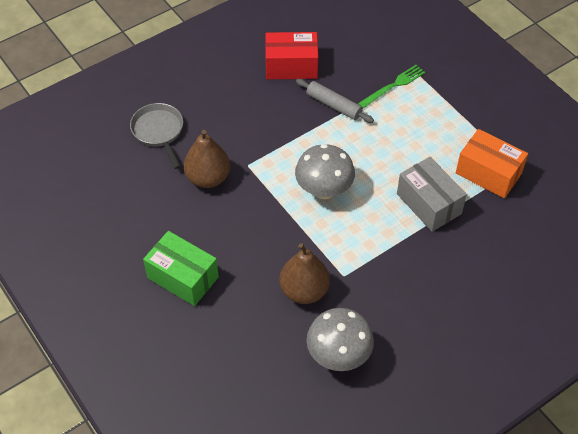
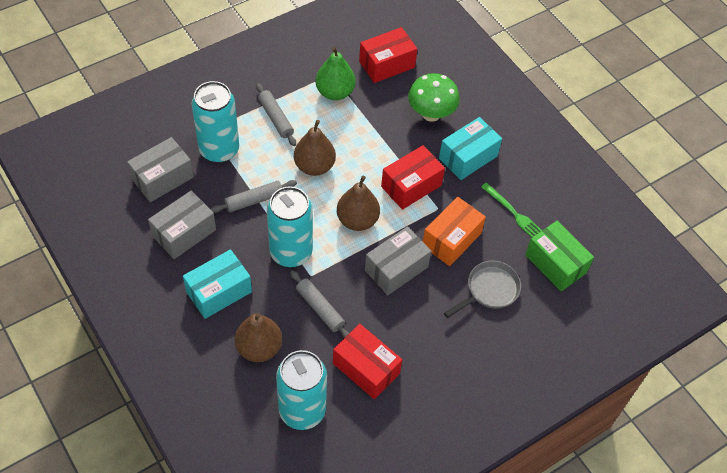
brown pear: [183,130,230,188] [279,243,330,304] = 2 -> [235,313,282,362] [294,120,336,176] [337,176,380,231] = 3
green mushroom: none = 0 -> [408,73,460,122] = 1
green pear: none = 0 -> [316,47,355,100] = 1
grey box: [397,157,467,232] = 1 -> [127,137,194,202] [148,190,216,259] [365,226,431,295] = 3
grey mushroom: [295,144,355,199] [307,308,374,371] = 2 -> none = 0
grey rolling pin: [296,79,374,123] = 1 -> [210,180,297,213] [256,83,296,146] [290,270,349,338] = 3
red box: [265,32,318,79] = 1 -> [333,324,402,399] [359,27,417,83] [381,145,445,210] = 3
turquoise box: none = 0 -> [183,249,252,319] [439,117,502,180] = 2
turquoise can: none = 0 -> [192,81,239,163] [267,186,313,267] [276,350,327,430] = 3

